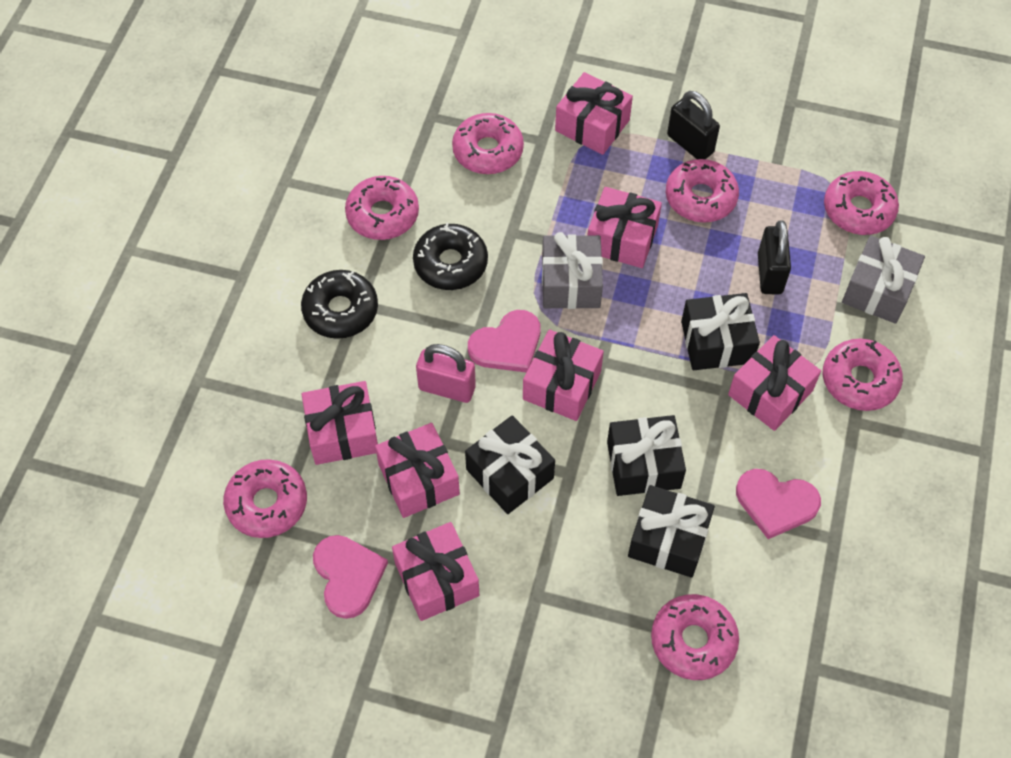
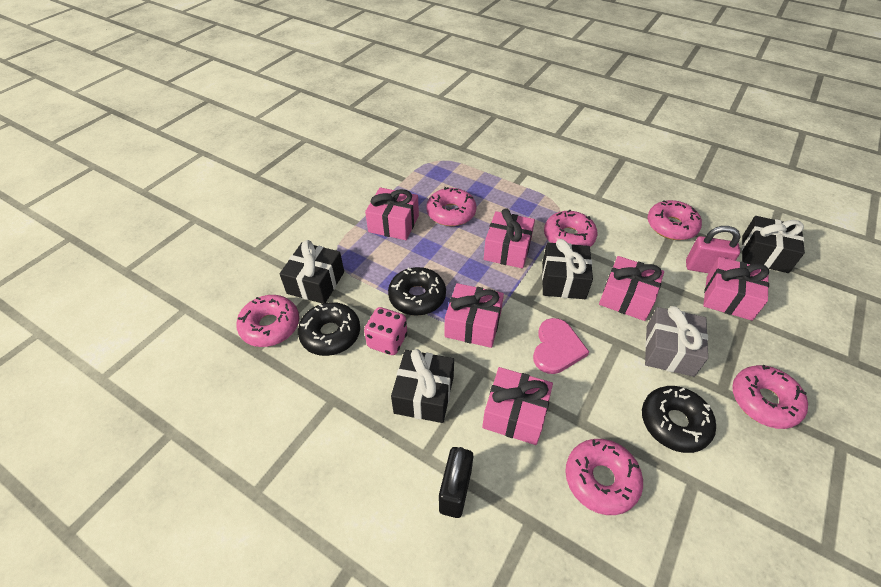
black donut: [301,270,378,339] [413,223,488,290] = 2 -> [298,302,360,356] [388,267,446,316] [642,386,716,453] = 3
black padlock: [667,91,720,159] [758,220,791,294] = 2 -> [439,447,473,518] = 1
grey gift: [542,232,603,309] [842,235,925,324] = 2 -> [645,306,708,377] = 1
pink dice: none = 0 -> [364,307,407,355] = 1
pink donut: [223,459,307,538] [345,176,419,240] [452,113,524,174] [651,594,739,680] [666,159,739,223] [823,339,903,411] [824,171,899,235] = 7 -> [236,295,299,347] [426,187,476,226] [544,210,597,247] [565,439,643,515] [647,200,702,240] [732,365,808,429] = 6
pink gift: [302,381,378,465] [375,423,460,518] [392,522,479,621] [523,330,604,421] [555,72,633,155] [588,187,662,268] [728,335,821,431] = 7 -> [365,187,419,240] [445,283,504,348] [482,367,553,445] [484,208,535,268] [599,256,664,321] [703,257,769,321] = 6
pink heart: [313,535,388,619] [468,310,541,372] [736,469,821,539] = 3 -> [533,318,589,374] = 1

